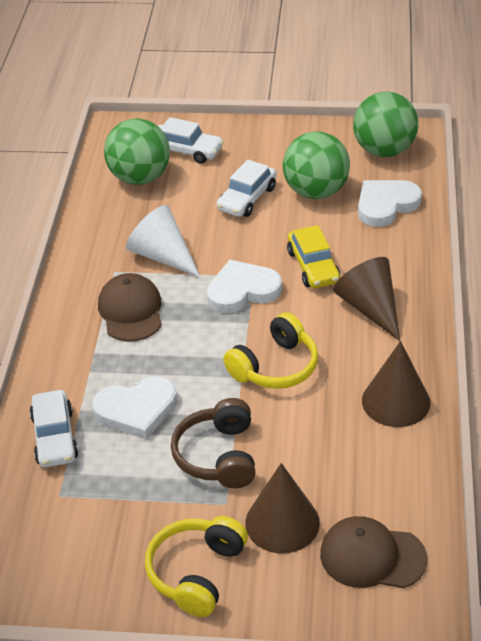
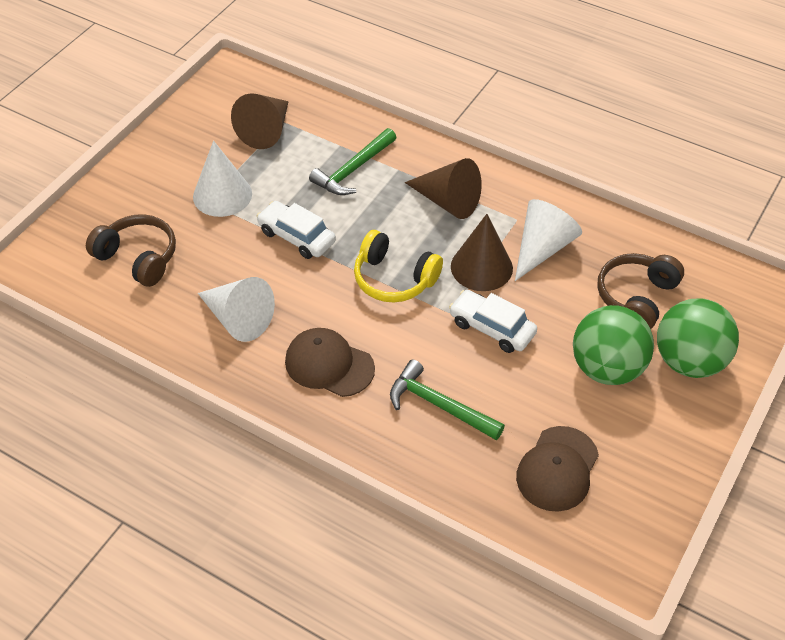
brown headphones: [171,398,256,488] = 1 -> [86,214,176,287] [597,253,684,329] = 2
green ball: [104,118,170,185] [283,132,350,199] [353,92,418,157] = 3 -> [573,305,654,385] [657,298,739,378] = 2
green hammer: none = 0 -> [309,128,397,195] [390,359,505,440] = 2
white car: [30,390,78,467] [158,117,224,164] [217,160,277,217] = 3 -> [257,201,336,259] [449,290,537,353] = 2
white cone: [126,205,201,278] = 1 -> [193,141,252,217] [198,277,275,342] [515,199,582,281] = 3
white heart: [92,376,177,439] [206,260,282,313] [358,180,422,227] = 3 -> none = 0
yellow car: [287,225,340,288] = 1 -> none = 0
yellow headphones: [145,516,248,617] [223,312,318,389] = 2 -> [354,230,443,302] = 1

